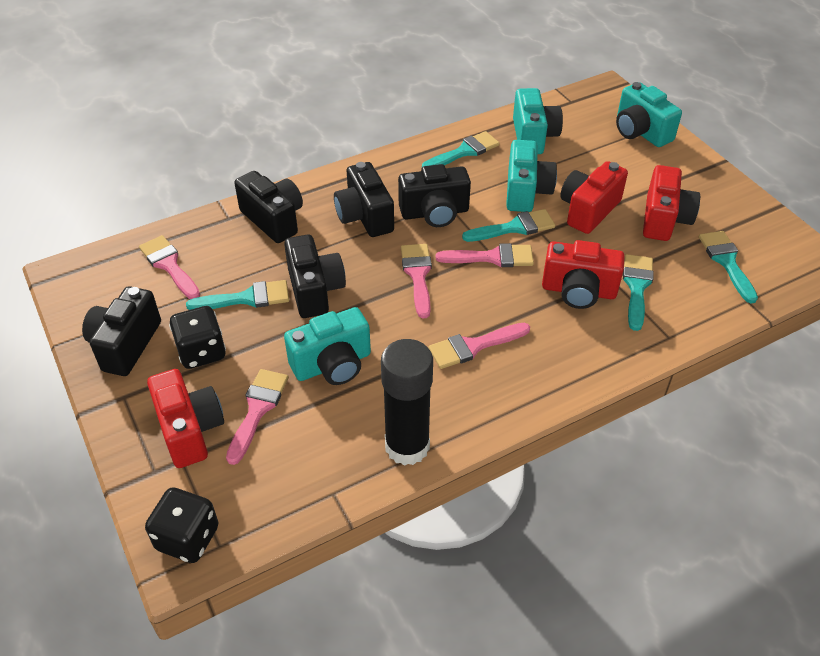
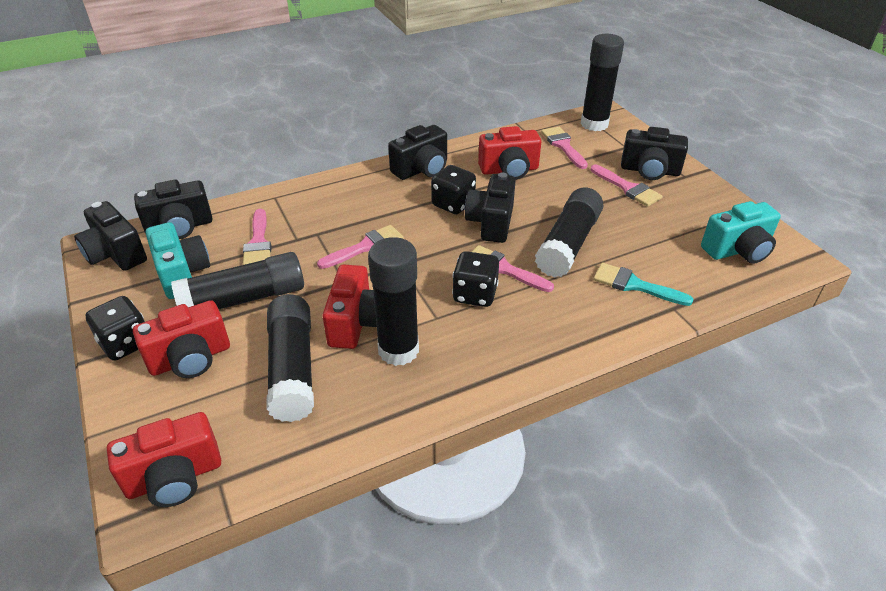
black dice: [145,487,218,563] [169,306,226,369] = 2 -> [85,296,145,361] [431,165,476,214] [452,251,499,307] = 3
black glue stick: [381,339,433,466] = 1 -> [171,252,304,309] [266,294,314,422] [368,237,419,366] [535,188,604,277] [581,34,624,131] = 5
turquoise brush: [186,280,289,310] [422,131,500,167] [462,209,555,242] [623,254,654,331] [699,231,758,303] = 5 -> [593,263,694,306] = 1
turquoise camera: [284,307,371,385] [506,140,557,212] [513,88,563,154] [616,82,682,147] = 4 -> [146,222,210,299] [701,201,781,264] = 2

